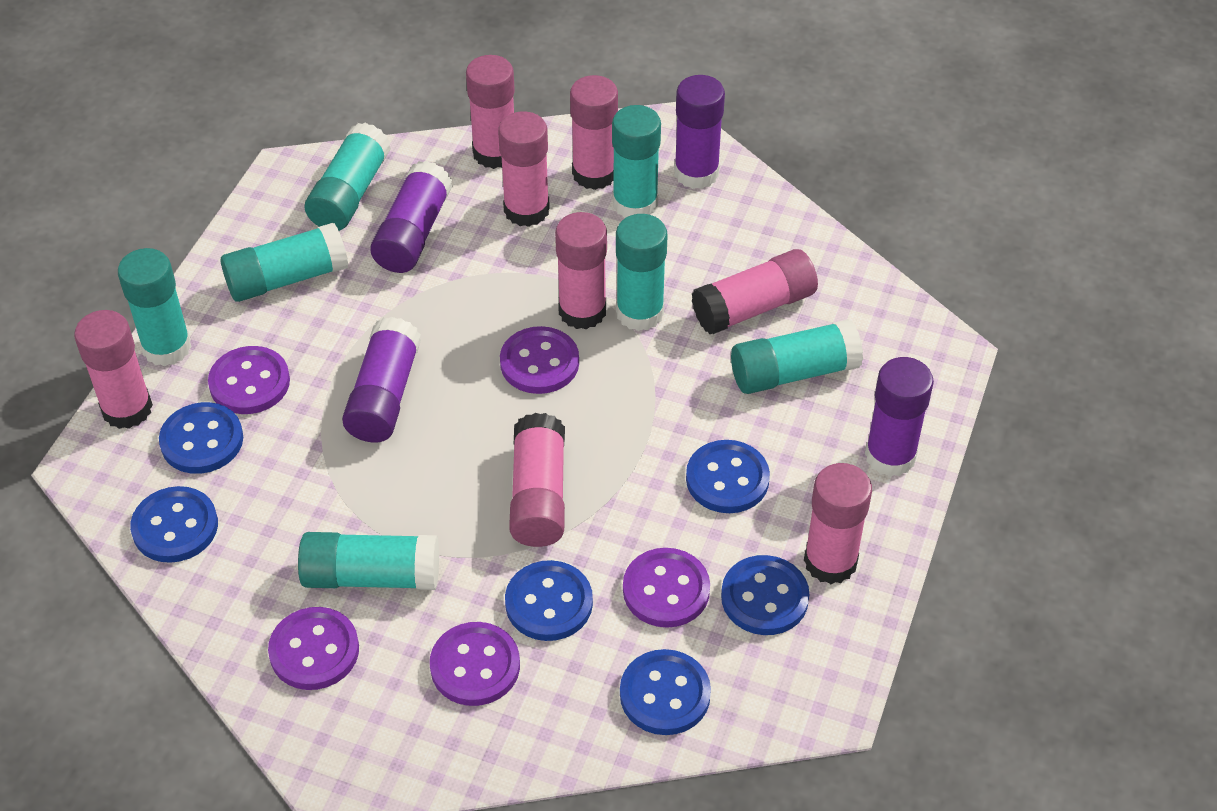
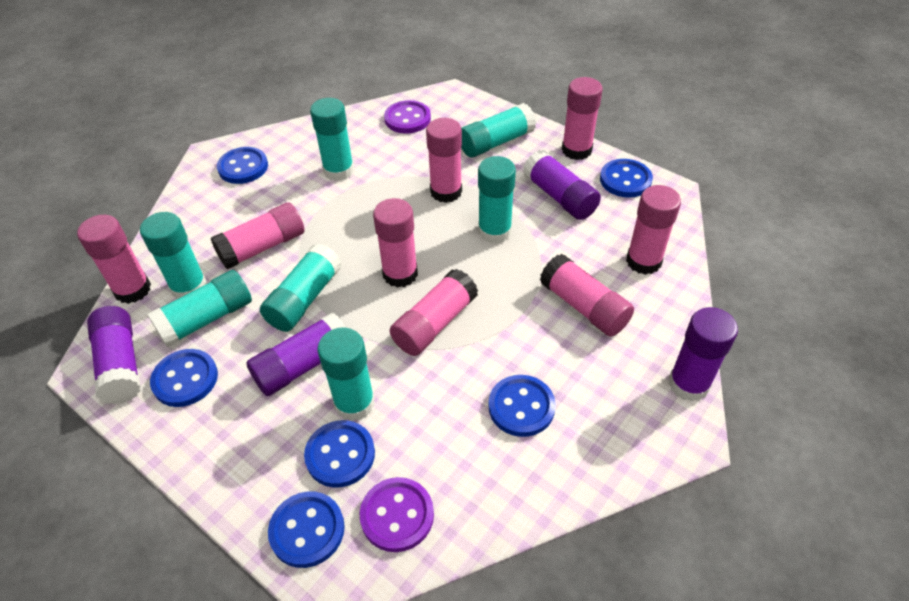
purple button: [208,346,290,414] [268,607,359,690] [430,622,520,706] [500,326,579,394] [623,548,710,628] = 5 -> [360,477,434,552] [384,100,431,134] = 2

